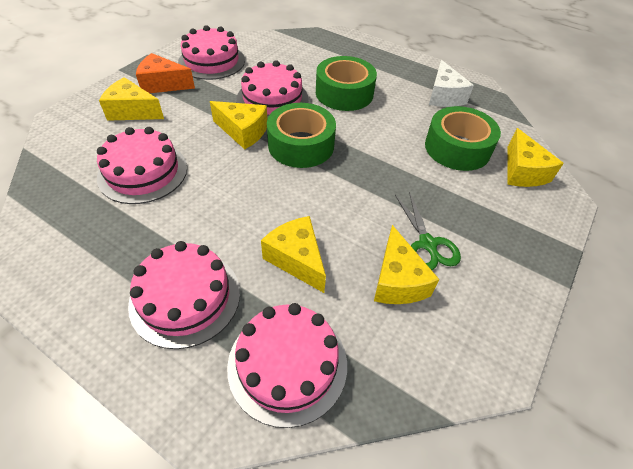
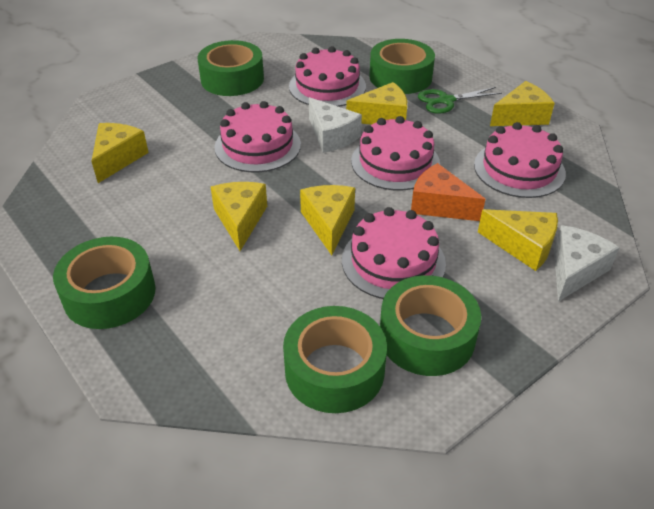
green tape: [267,103,336,168] [316,56,377,111] [425,106,501,171] = 3 -> [53,237,156,329] [198,40,264,96] [283,306,387,413] [369,39,435,94] [380,275,481,376] = 5
white cheese: [429,60,474,107] = 1 -> [309,97,362,153] [554,225,620,302] = 2
yellow cheese: [99,77,164,121] [210,101,267,149] [261,216,326,293] [374,225,439,304] [507,128,564,187] = 5 -> [91,123,149,183] [211,182,267,251] [300,185,355,255] [346,82,407,125] [478,209,558,271] [490,81,555,126] = 6

